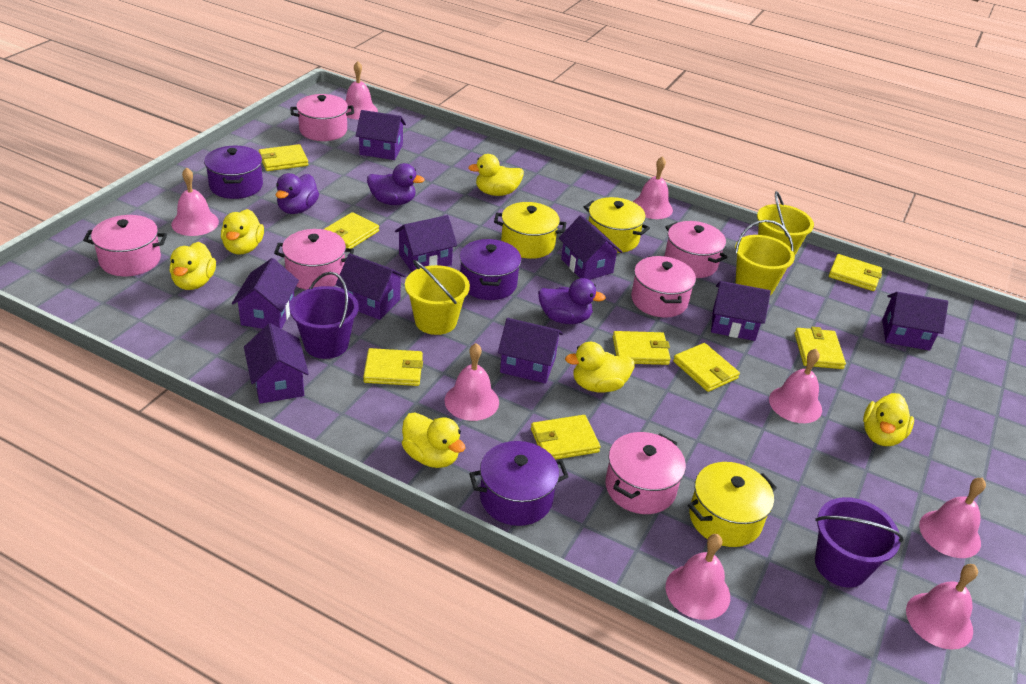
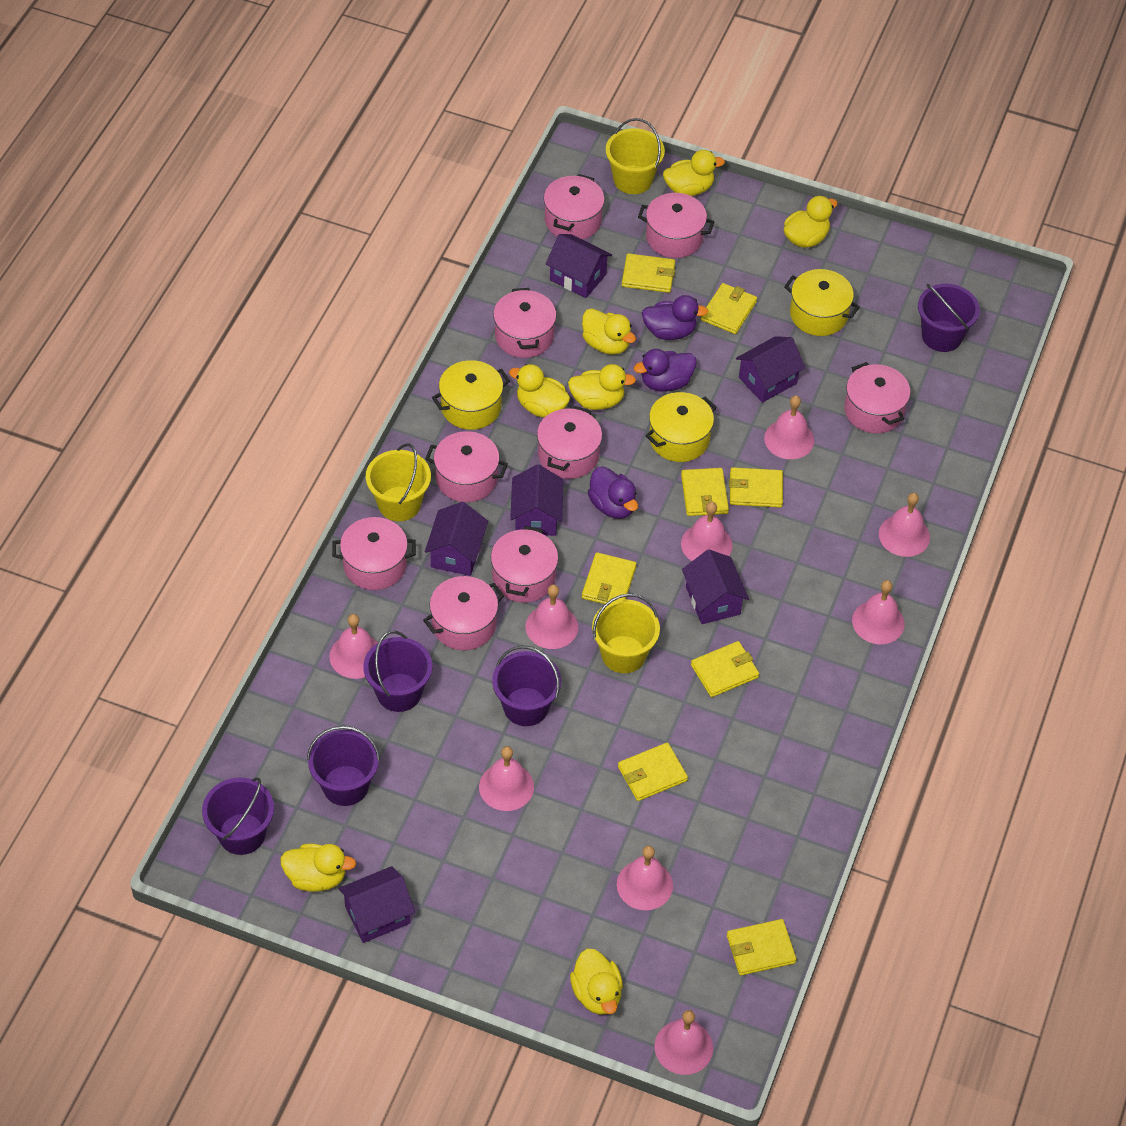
pink bell: [171,167,219,236] [346,61,378,120] [445,343,499,421] [633,156,673,219] [666,534,730,620] [769,349,822,423] [906,564,978,650] [919,478,986,558] = 8 -> [329,614,378,679] [479,746,534,811] [525,584,578,649] [617,846,673,910] [654,1010,713,1075] [681,502,733,561] [764,395,814,459] [852,580,905,644] [879,493,930,557] = 9
pink pot: [83,215,167,276] [274,229,354,290] [290,94,354,141] [605,432,686,514] [631,256,696,318] [664,221,728,278] = 6 -> [332,517,416,590] [423,576,504,650] [425,431,508,502] [491,526,558,603] [493,288,556,358] [537,406,602,479] [544,174,605,240] [638,193,715,258] [844,362,910,433] = 9
purple bucket: [290,272,359,359] [815,497,904,588] = 2 -> [202,777,274,855] [307,726,380,806] [363,631,432,712] [492,645,561,726] [918,284,980,352] = 5
purple house: [232,258,299,329] [244,323,309,404] [336,253,406,320] [356,110,406,160] [395,215,457,272] [498,318,563,384] [559,215,622,280] [711,281,771,341] [882,292,948,351] = 9 -> [339,866,415,943] [425,502,488,576] [510,464,564,536] [546,234,612,298] [682,549,749,624] [736,336,805,403] = 6
purple pot: [204,146,263,199] [459,239,521,300] [469,441,569,526] = 3 -> none = 0
yellow duck: [170,242,216,290] [221,209,264,254] [402,413,465,468] [468,154,524,196] [565,342,635,392] [863,393,914,446] = 6 -> [280,844,356,892] [509,364,570,417] [568,364,636,410] [570,949,623,1015] [582,308,636,355] [663,150,725,196] [783,196,838,248] = 7

